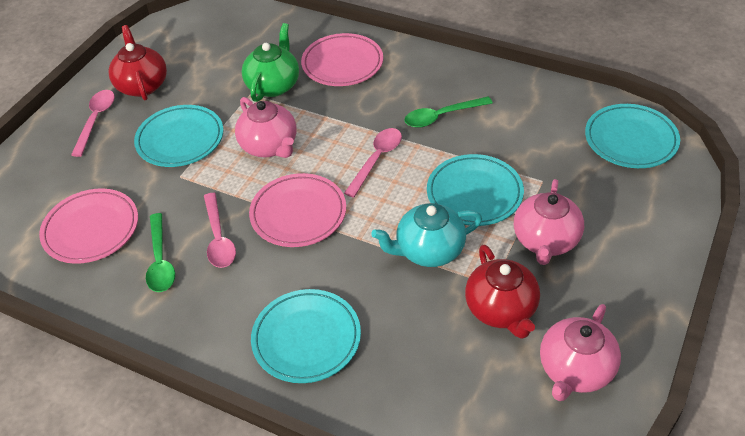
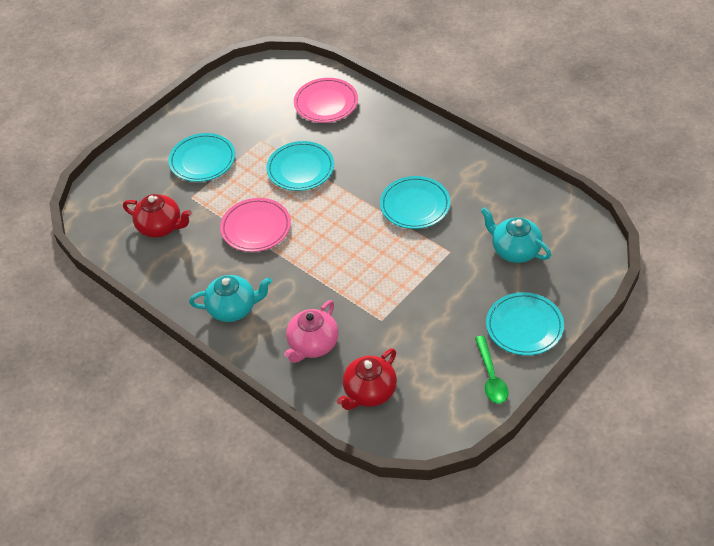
green spoon: [146,213,175,292] [404,96,493,128] = 2 -> [475,336,509,404] = 1
green teapot: [242,23,299,102] = 1 -> none = 0
pink plate: [39,188,138,264] [249,173,346,247] [301,33,383,86] = 3 -> [220,198,291,252] [294,78,358,123] = 2
pink spoon: [71,90,115,157] [204,193,236,268] [344,128,402,198] = 3 -> none = 0
pink teapot: [235,97,296,158] [514,179,584,265] [540,304,621,401] = 3 -> [284,300,339,363] = 1
turquoise teapot: [371,203,482,267] = 1 -> [189,275,272,322] [481,207,551,263] = 2

